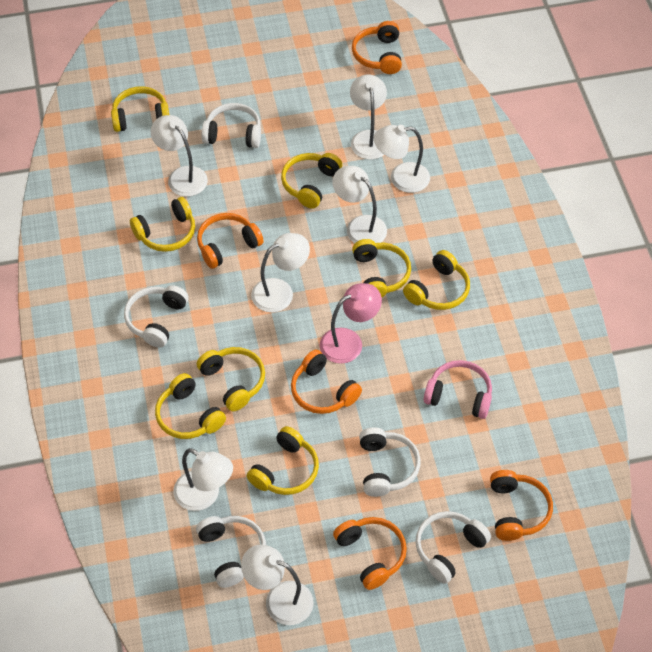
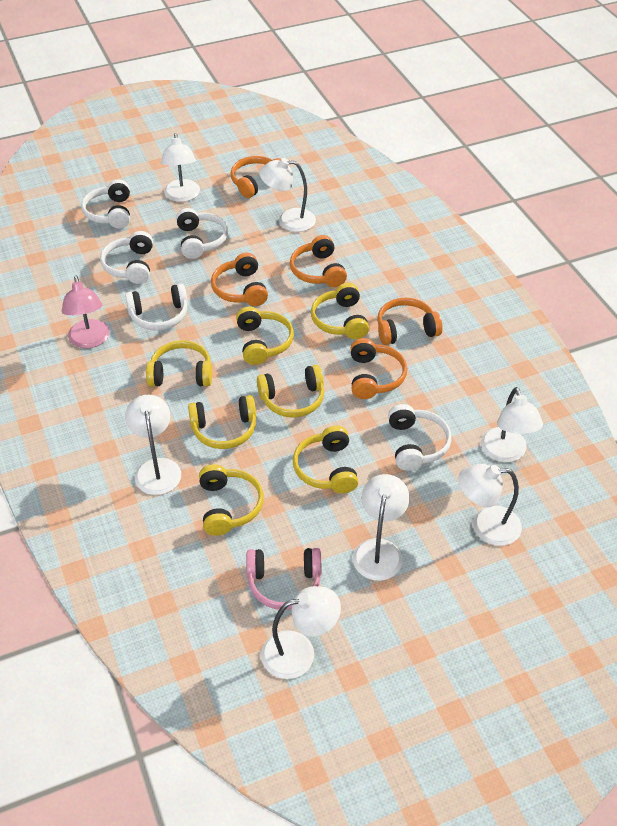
yellow headphones: [111,86,169,132] [130,197,195,252] [155,373,226,439] [197,347,265,411] [247,426,319,495] [281,153,342,209] [352,239,411,297] [403,250,470,310] = 8 -> [146,340,212,387] [188,395,256,449] [199,464,264,536] [236,306,294,365] [257,365,324,418] [293,425,358,494] [311,283,369,339] = 7

